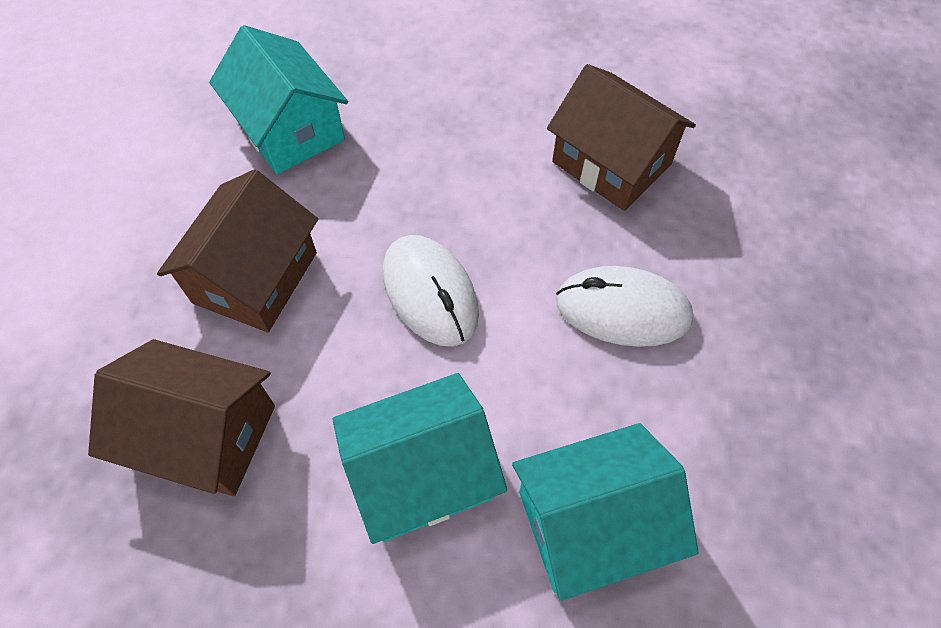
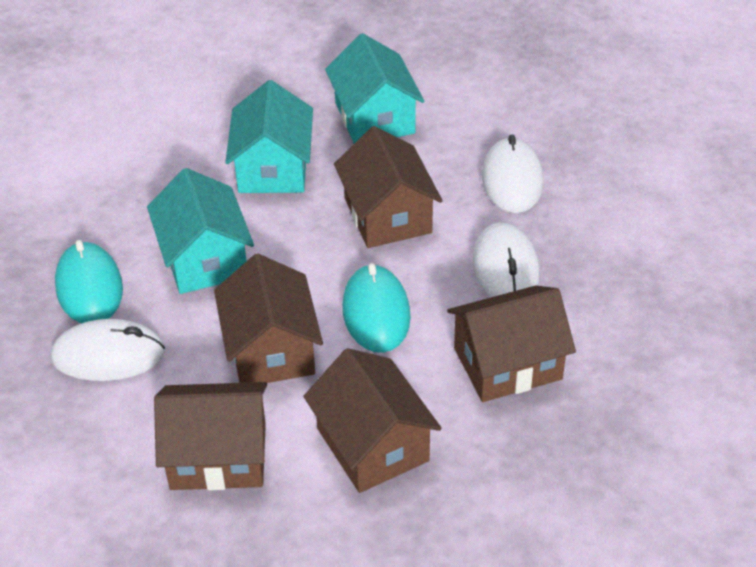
brown house: [88,339,275,496] [157,169,318,332] [547,64,696,211] = 3 -> [154,382,267,490] [214,254,323,383] [303,348,442,493] [334,126,443,248] [447,285,576,402] = 5
turquoise mouse: none = 0 -> [55,240,123,323] [342,263,411,353] = 2
white mouse: [383,235,479,347] [556,266,693,347] = 2 -> [51,319,165,381] [473,222,540,297] [482,135,543,213] = 3

